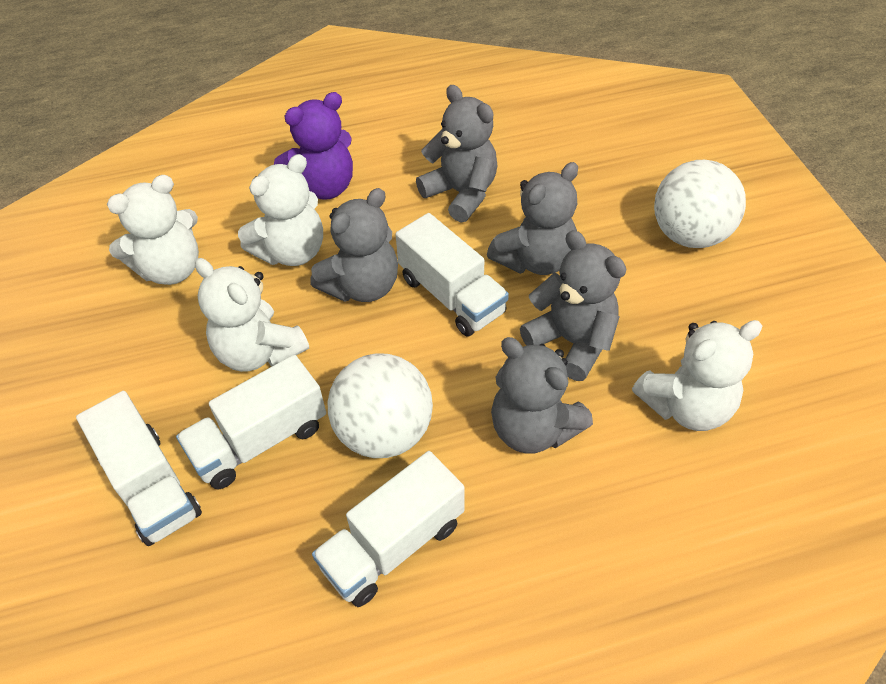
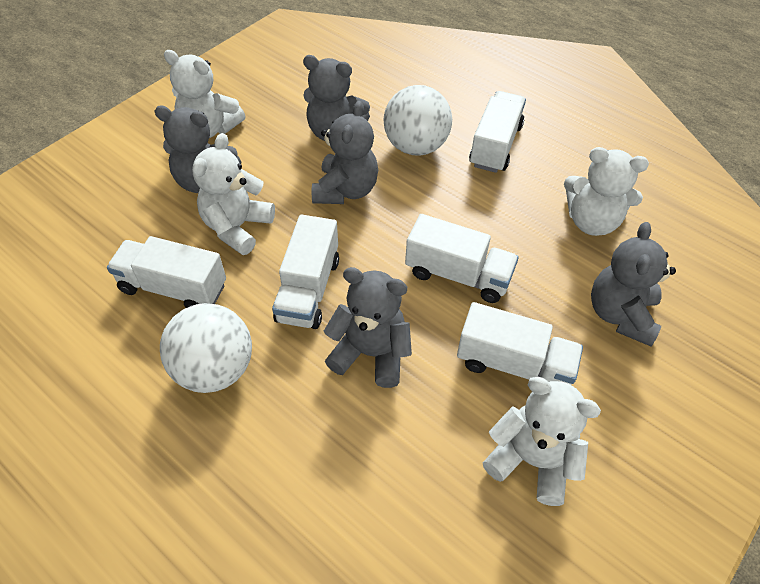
purple teddy bear: [274,92,353,200] = 1 -> none = 0
white truck: [76,391,202,546] [176,355,326,489] [312,451,465,607] [395,213,509,337] = 4 -> [107,236,226,308] [272,214,339,329] [405,214,519,303] [457,302,583,385] [469,91,526,173] = 5

